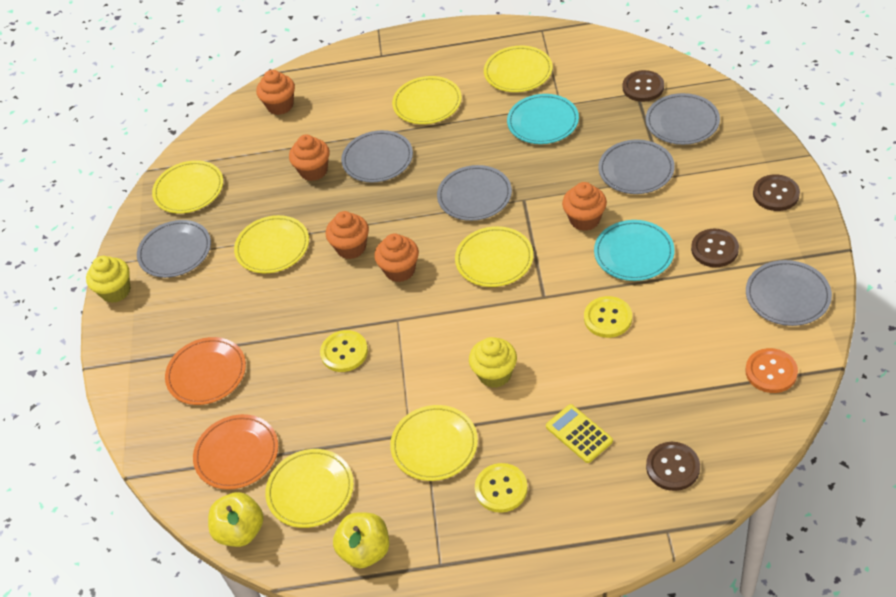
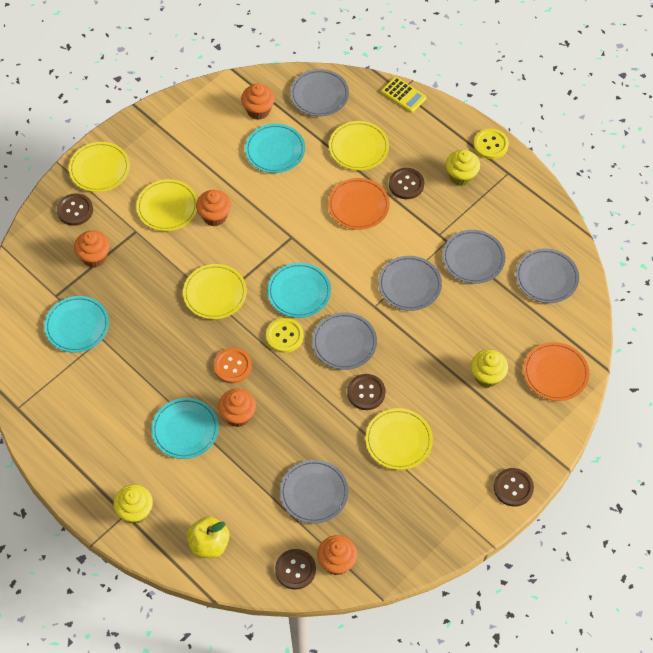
brown button: [623,70,664,102] [646,442,700,491] [691,229,739,267] [753,174,800,211] = 4 -> [57,193,93,226] [275,549,316,590] [347,374,386,410] [389,168,424,199] [494,468,534,507] = 5
turquoise plate: [507,94,579,144] [594,220,675,281] = 2 -> [44,296,109,353] [152,398,219,459] [245,124,305,173] [267,263,331,318] = 4
yellow apple: [208,492,264,547] [333,512,389,568] = 2 -> [187,516,230,558] = 1
yellow button: [320,330,368,372] [475,463,528,513] [584,296,632,338] = 3 -> [266,318,304,353] [473,128,509,159] = 2
yellow cupcake: [86,256,131,303] [469,337,517,388] = 2 -> [113,485,153,524] [445,150,480,186] [471,350,508,388] = 3
yellow plate: [152,160,223,214] [234,215,309,273] [265,449,354,528] [390,405,478,481] [392,76,462,124] [455,226,533,287] [484,46,553,92] = 7 -> [69,142,130,192] [136,179,198,231] [183,264,247,319] [329,121,389,170] [365,408,433,470] = 5

